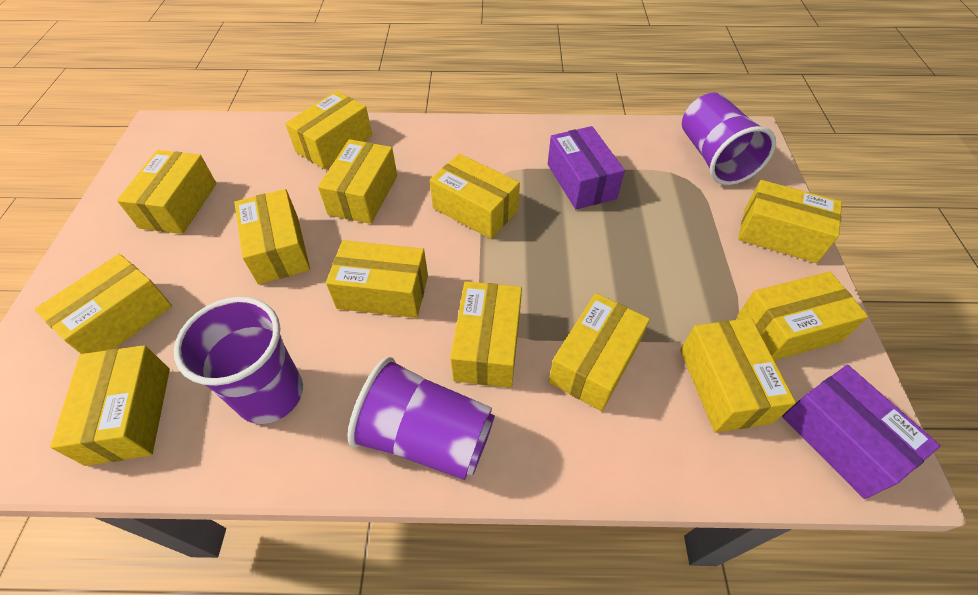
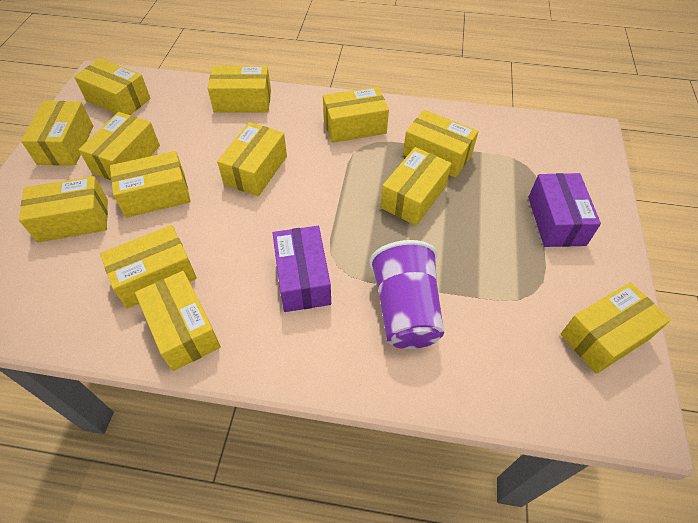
purple cup: [174,297,303,424] [348,357,495,480] [682,93,776,185] = 3 -> [369,240,444,349] = 1

